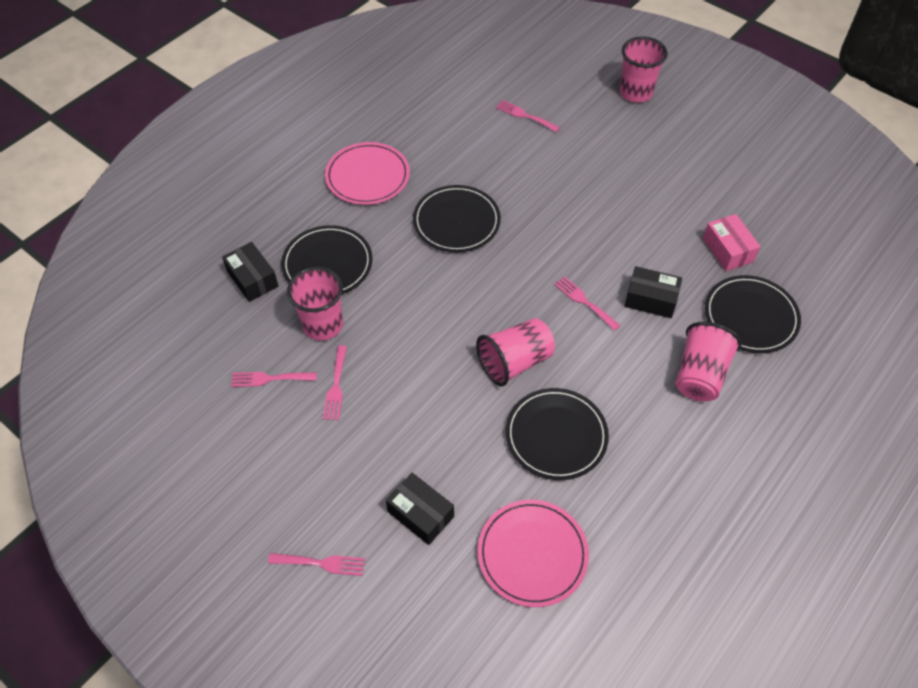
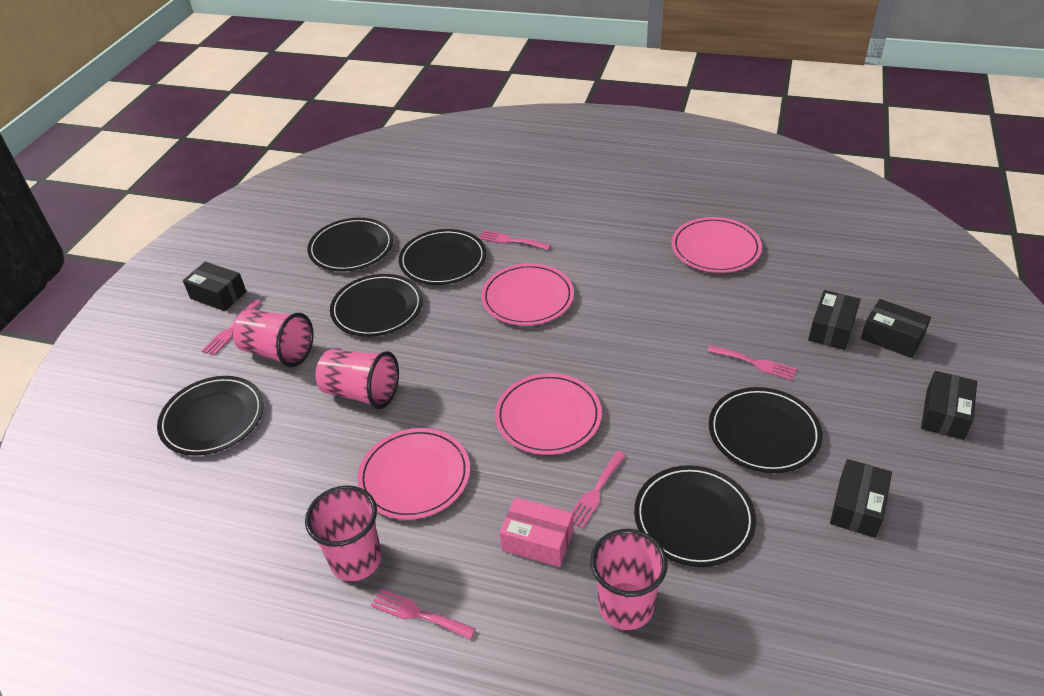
black box: [222,242,278,302] [386,473,454,545] [625,266,682,318] = 3 -> [183,262,246,311] [808,290,861,350] [830,459,892,538] [861,299,931,358] [921,371,977,440] = 5
black plate: [281,225,373,294] [413,185,501,252] [506,388,609,480] [705,275,801,353] = 4 -> [157,376,264,456] [307,218,393,271] [330,274,423,337] [399,229,486,285] [634,465,756,567] [709,387,823,473] = 6
pink plate: [325,142,410,205] [477,500,589,607] = 2 -> [357,428,470,520] [481,263,574,325] [495,373,602,455] [672,217,762,273] = 4

